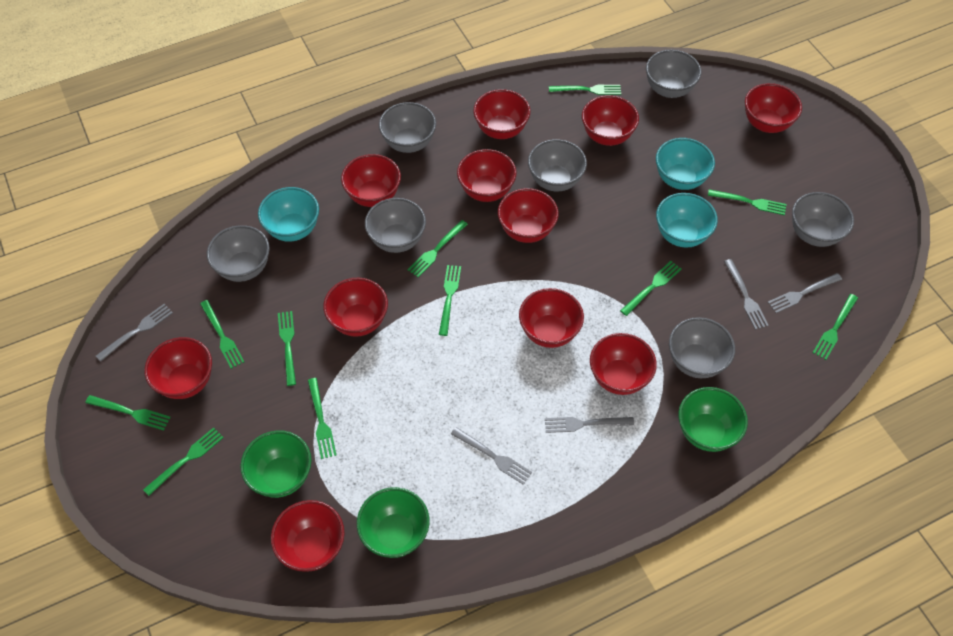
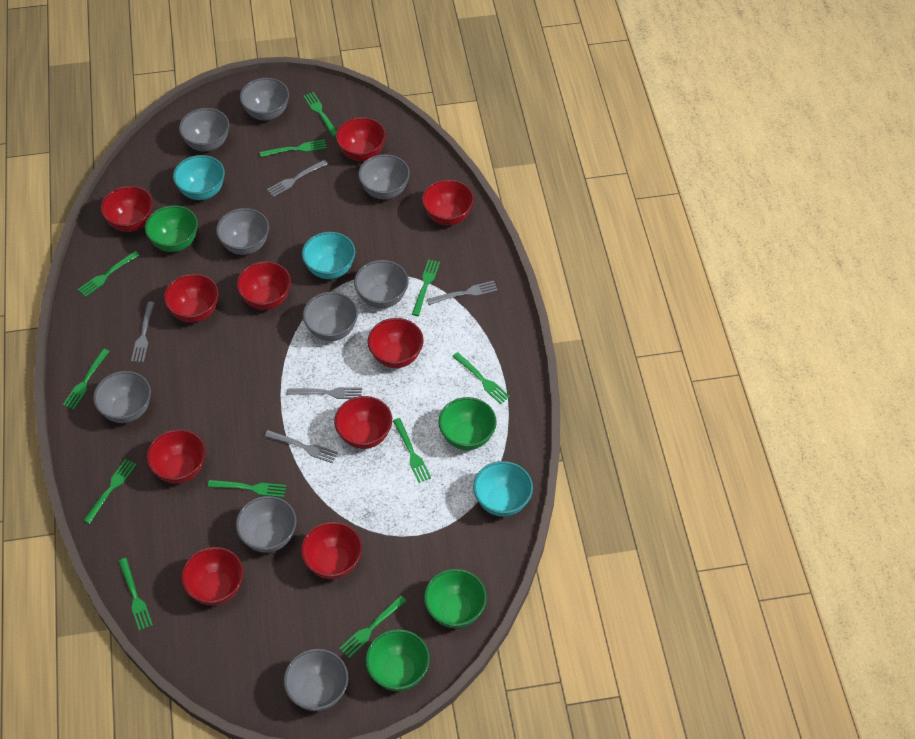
green bowl: [240,430,312,498] [357,487,430,558] [678,387,748,452] = 3 -> [145,205,198,252] [365,629,430,691] [424,569,487,628] [438,397,497,450] = 4
grey bowl: [207,225,270,282] [365,198,426,253] [379,102,436,153] [528,139,587,191] [646,50,701,98] [669,317,735,378] [792,192,854,247] = 7 -> [93,371,151,423] [179,108,230,152] [216,208,269,255] [236,496,297,553] [240,78,289,120] [284,649,348,711] [303,292,358,341] [354,260,409,308] [358,154,410,199] = 9
red bowl: [144,337,212,399] [271,500,345,572] [323,278,388,337] [341,154,401,207] [457,149,516,202] [473,89,530,139] [498,188,559,243] [519,288,584,348] [582,95,639,146] [590,333,657,395] [745,83,802,133] = 11 -> [100,186,153,232] [146,429,206,483] [164,274,219,323] [181,547,244,605] [237,261,291,310] [301,522,362,579] [334,396,392,449] [336,117,386,161] [368,318,424,368] [422,179,474,225] = 10

